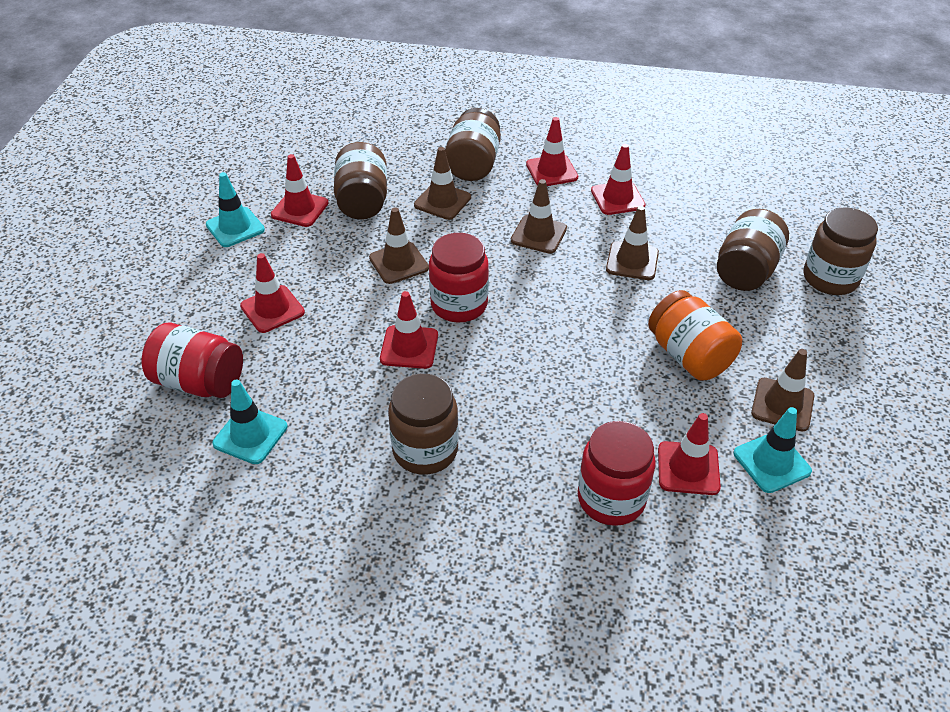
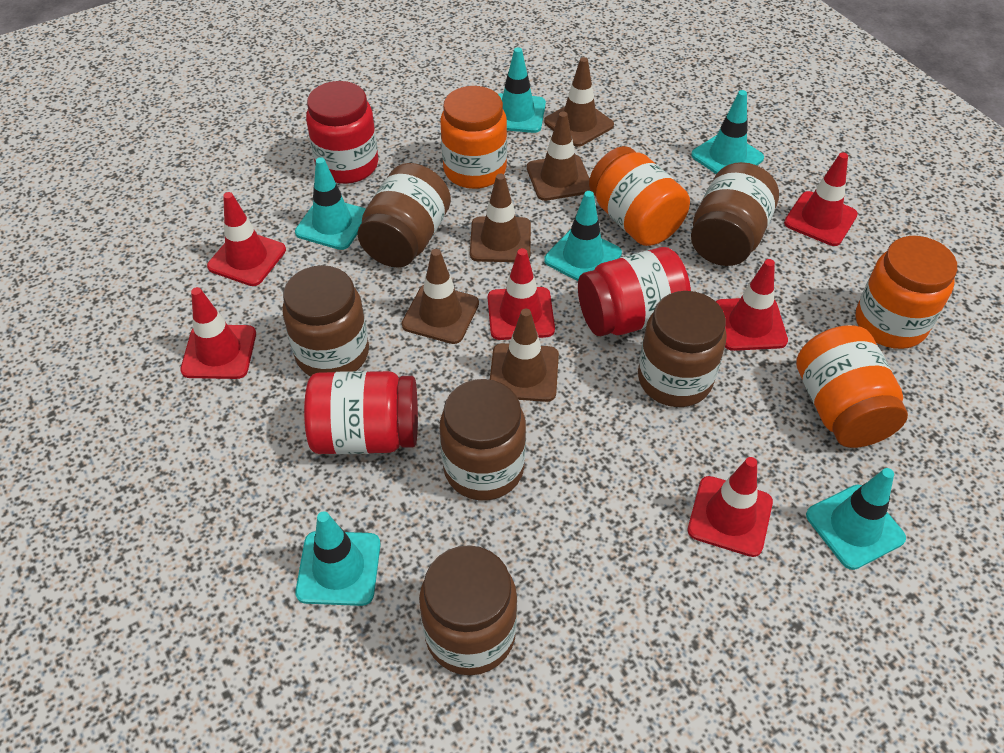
brown jar: [334,142,387,220] [388,374,459,475] [445,108,501,181] [717,209,789,291] [804,207,878,295] = 5 -> [282,265,369,376] [357,163,451,268] [419,545,517,675] [440,379,526,500] [638,291,727,407] [691,162,779,266] = 6
orange jar: [648,290,742,381] = 1 -> [440,86,507,189] [589,146,690,246] [796,325,908,448] [856,236,957,349] = 4
turquoise traffic cone: [206,172,265,247] [212,380,288,464] [734,407,812,493] = 3 -> [295,157,365,250] [295,511,381,606] [498,47,546,133] [544,191,622,281] [691,90,764,174] [806,468,906,570] = 6

